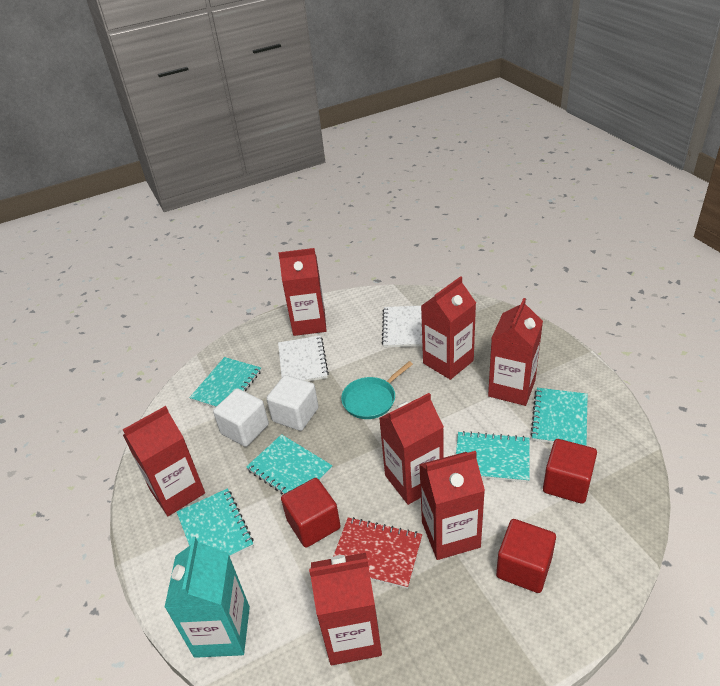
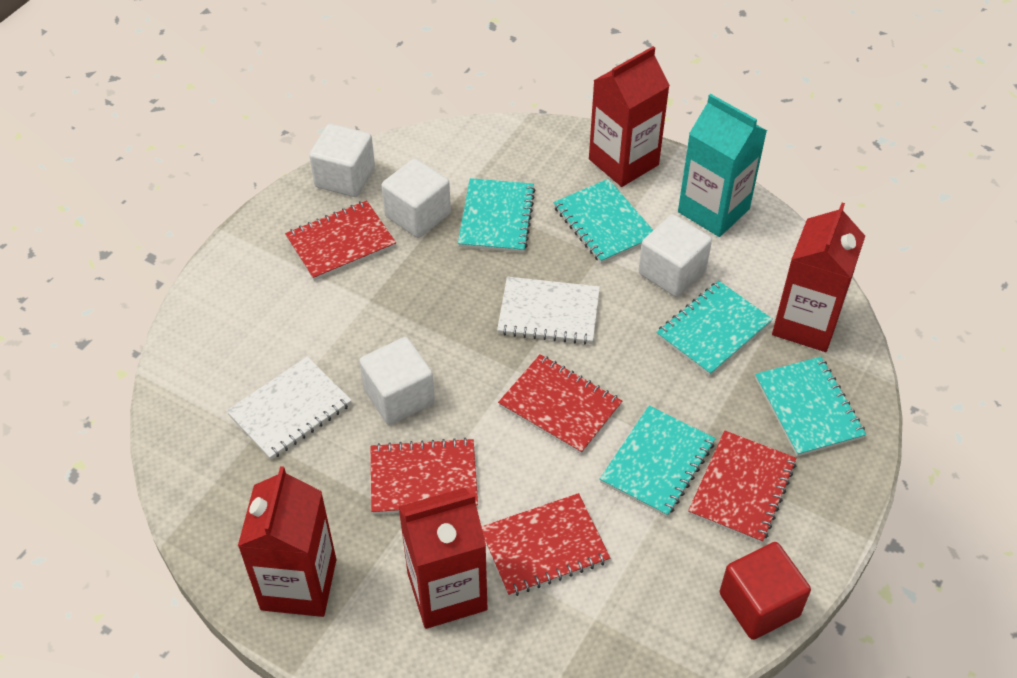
red carton: [123,406,205,516] [278,248,327,336] [309,553,382,665] [379,393,444,505] [419,451,485,560] [421,276,476,380] [488,298,543,406] = 7 -> [238,466,336,617] [398,488,487,629] [589,46,670,187] [772,203,865,352] = 4
red cube: [281,478,341,548] [496,519,556,593] [543,439,597,504] = 3 -> [719,542,811,640] = 1
red notebook: [333,517,422,589] = 1 -> [285,200,396,281] [371,438,478,514] [481,493,610,597] [498,354,622,454] [688,430,797,543] = 5
turquoise pan: [341,361,413,419] = 1 -> none = 0
white cube: [213,388,269,447] [266,375,319,431] = 2 -> [309,124,375,197] [359,337,435,425] [382,158,451,238] [638,214,712,297] = 4

